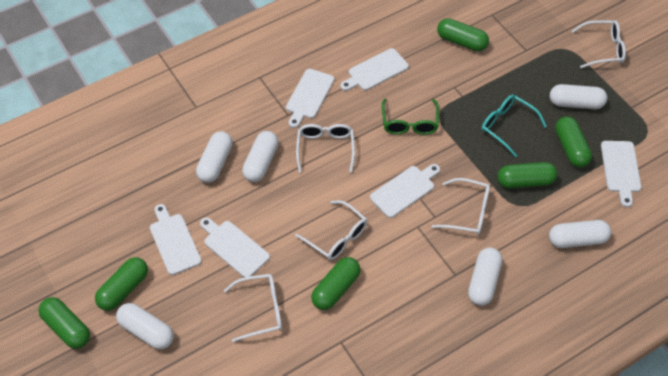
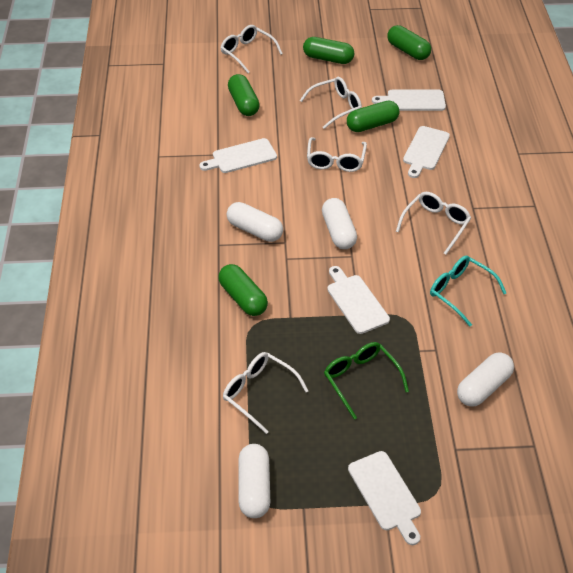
green capsule: [38,297,90,349] [95,257,148,311] [311,257,360,310] [437,18,489,51] [497,162,557,189] [555,116,592,168] = 6 -> [218,264,268,316] [228,74,260,116] [303,37,354,64] [347,101,399,132] [387,25,431,60] = 5
white capsule: [116,303,174,349] [196,131,233,183] [242,131,279,182] [468,247,502,306] [549,220,611,248] [550,84,607,109] = 6 -> [227,202,283,242] [238,444,270,518] [322,198,357,249] [457,352,514,407] = 4
white cutting board: [150,204,202,275] [200,217,270,277] [286,69,334,128] [340,48,409,91] [370,164,440,218] [601,141,641,207] = 6 -> [199,138,277,173] [327,266,390,334] [348,451,421,545] [372,90,446,111] [403,126,450,178] = 5

